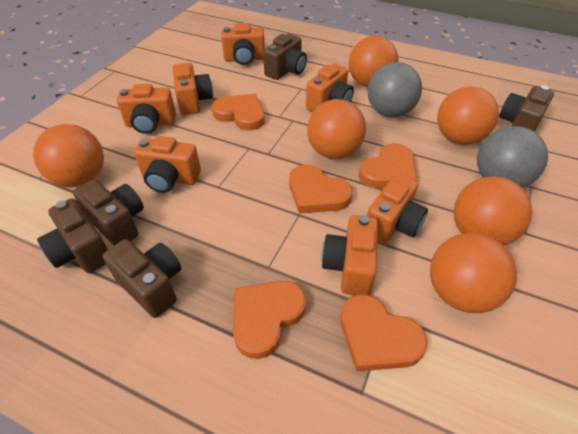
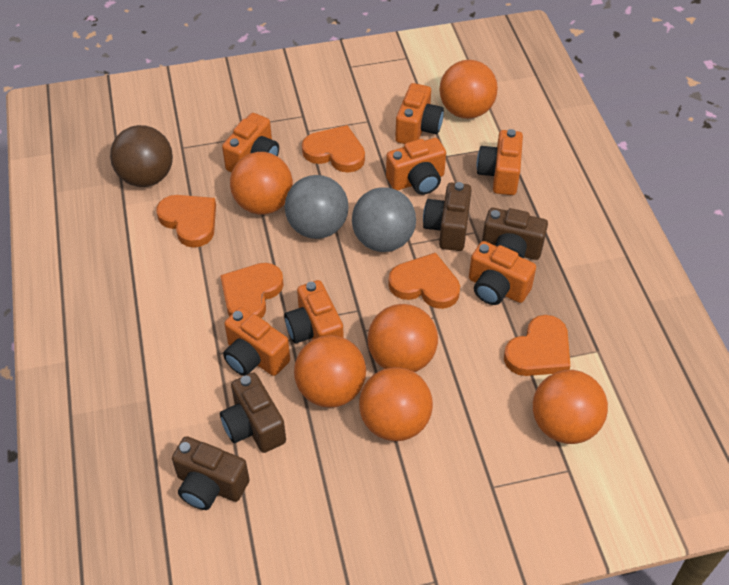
brown ball: none = 0 -> [110,125,173,187] = 1
brown camera: [37,198,108,273] [73,179,144,245] [103,239,181,318] [263,34,307,80] [499,85,554,132] = 5 -> [172,436,250,510] [220,372,286,453] [423,182,472,251] [482,208,548,260] = 4

